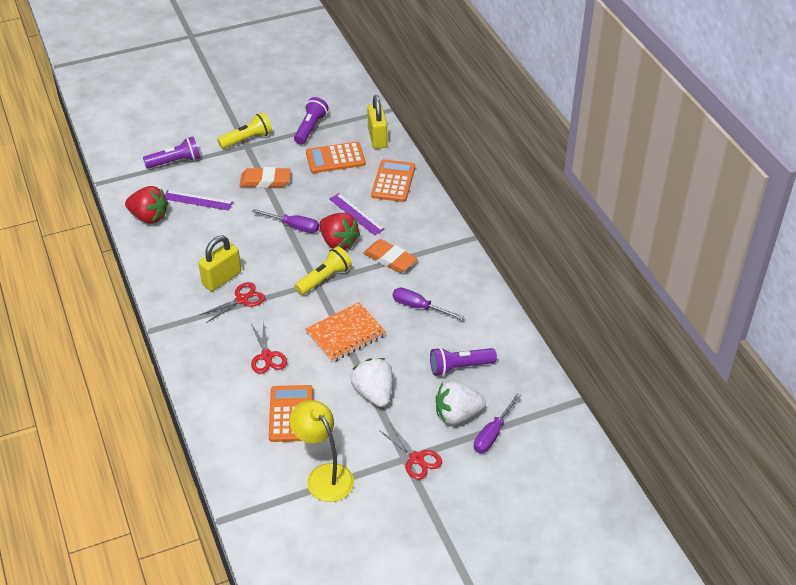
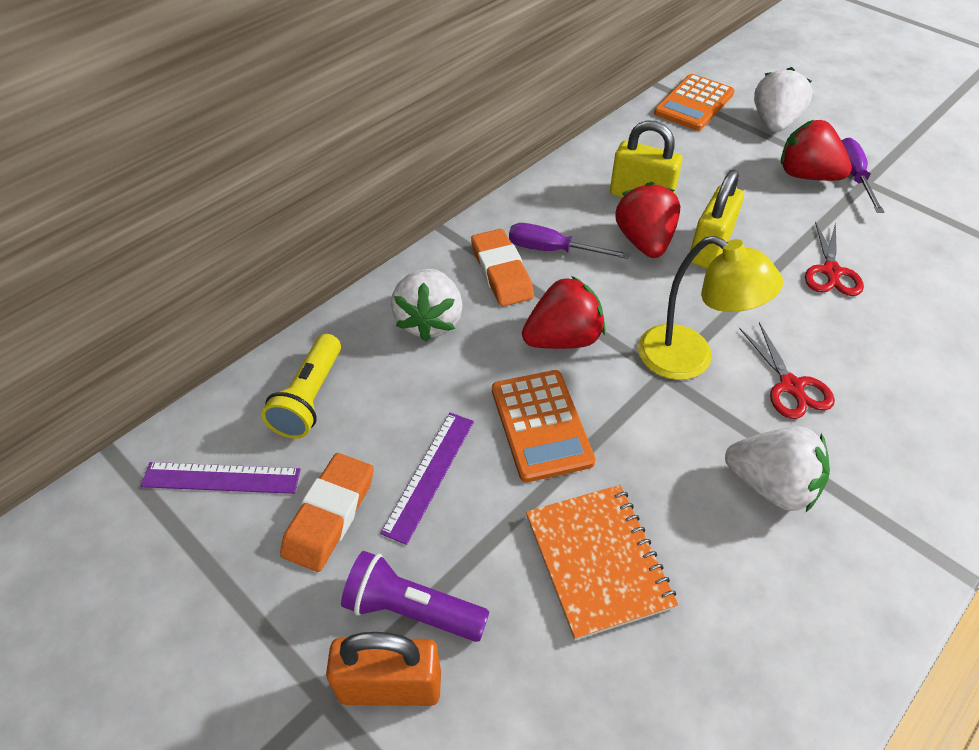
orange calculator: [269,385,313,442] [306,142,366,173] [371,159,415,202] = 3 -> [492,370,596,482] [654,74,735,131] = 2
orange padlock: none = 0 -> [326,632,441,706] = 1
purple flashlight: [143,137,200,169] [294,97,328,145] [430,347,497,376] = 3 -> [341,551,489,642] = 1
purple screwdriver: [252,209,319,233] [393,288,464,320] [474,393,521,453] = 3 -> [509,223,630,259] [841,138,884,213] = 2
red scissors: [200,282,265,323] [251,320,287,374] [379,423,442,480] = 3 -> [739,322,835,419] [805,221,864,296] = 2
red strawberry: [125,186,168,224] [319,213,360,250] = 2 -> [522,276,605,349] [615,182,680,258] [781,120,852,181] = 3
white strawberry: [351,358,393,407] [436,381,486,425] = 2 -> [391,269,463,341] [725,426,830,512] [754,67,813,132] = 3
yellow flashlight: [217,112,272,149] [295,246,352,295] = 2 -> [261,334,341,439] = 1

